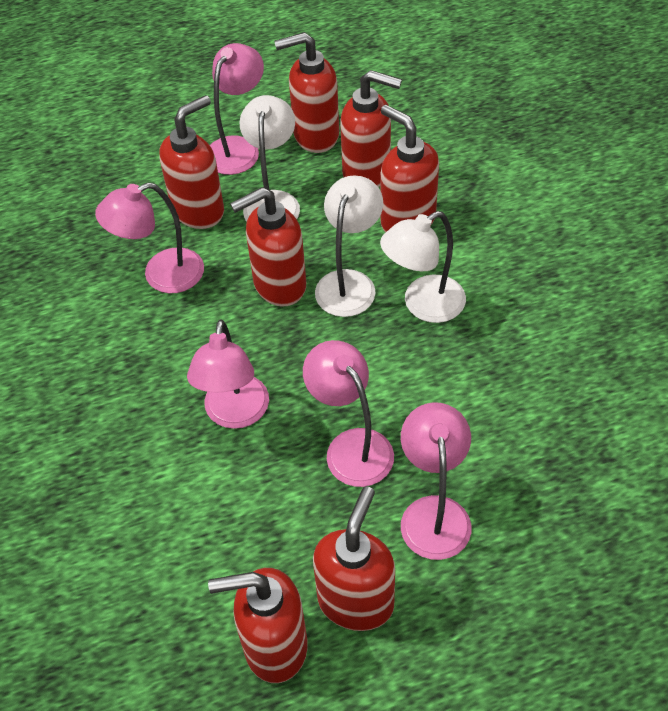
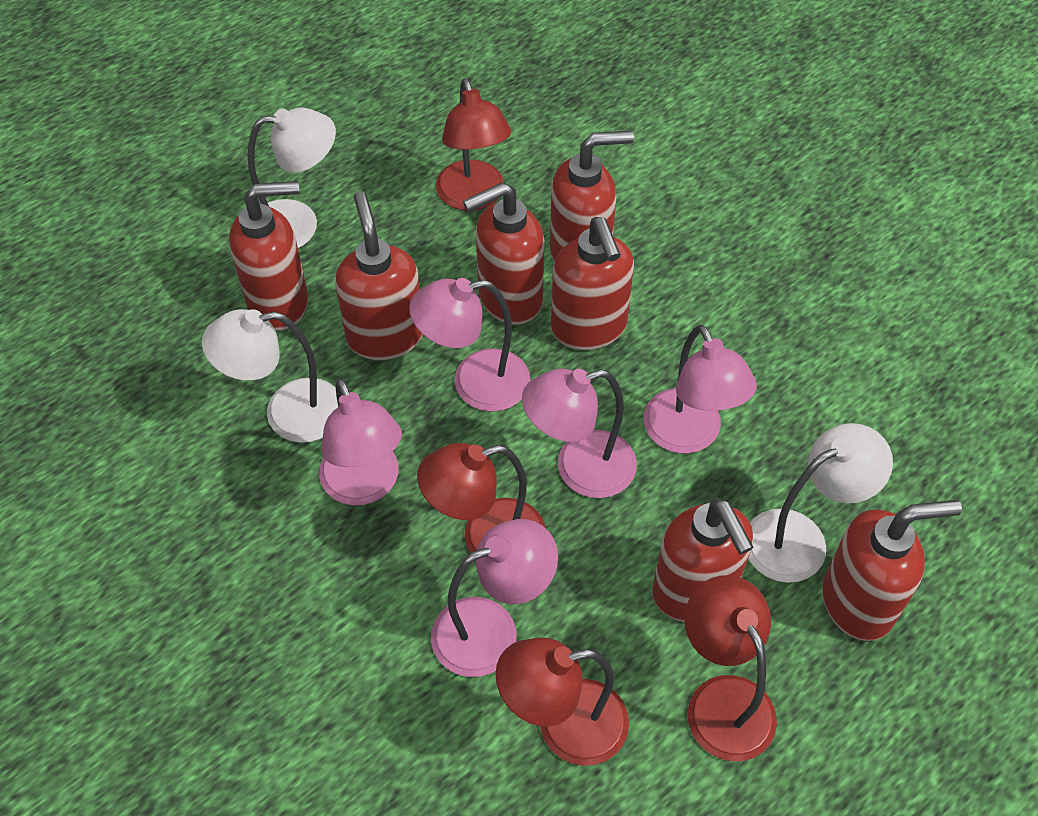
red lamp: none = 0 -> [417,443,546,554] [436,78,511,211] [495,637,629,766] [684,575,777,761] = 4

